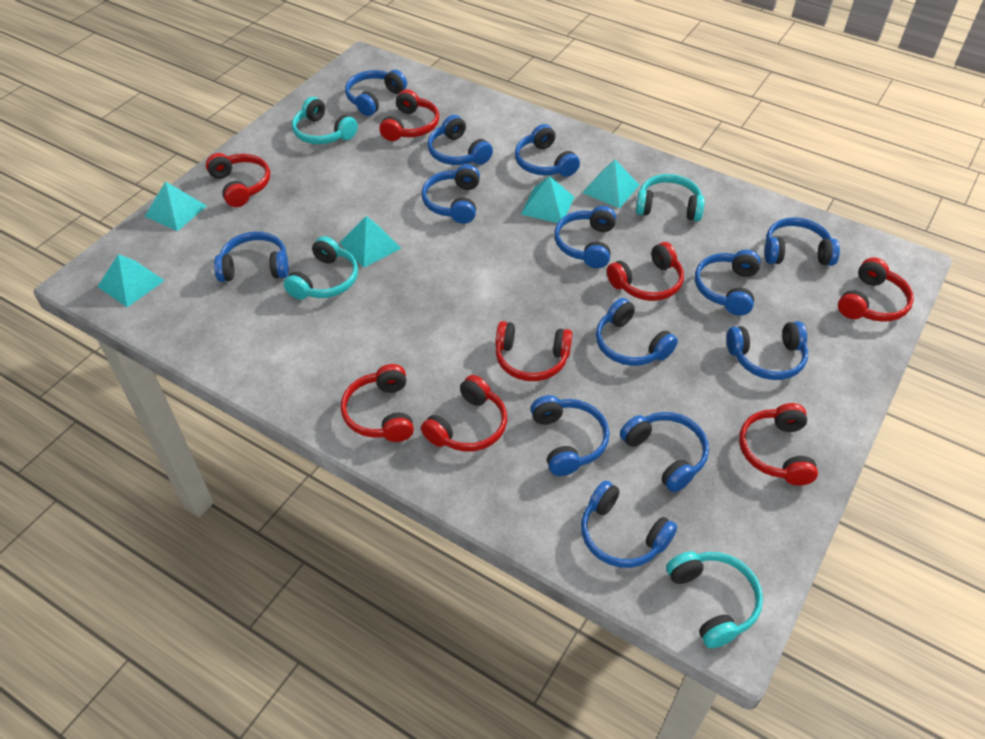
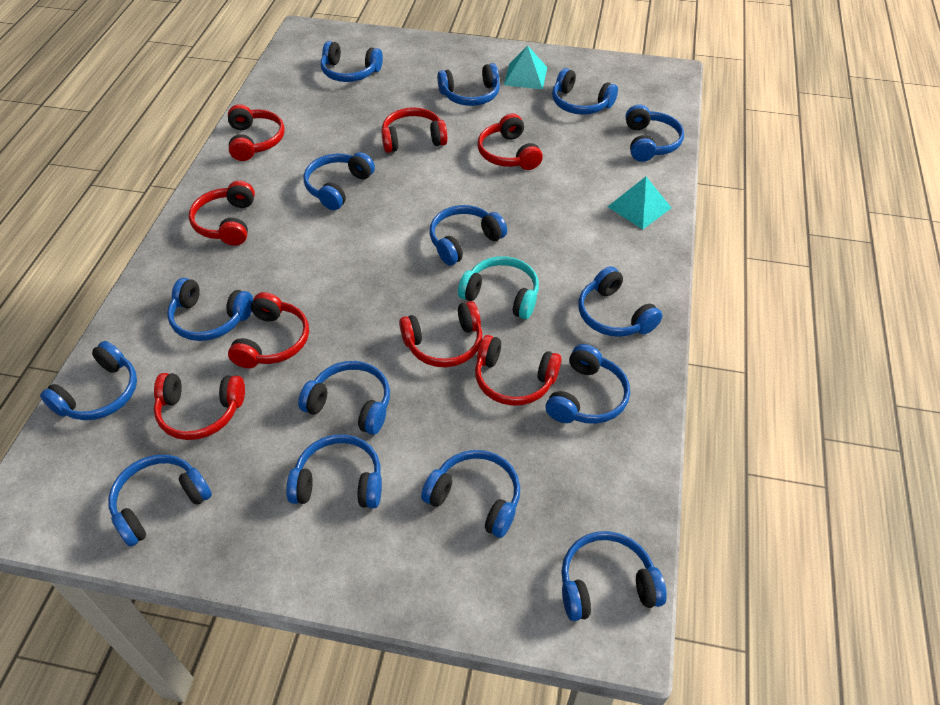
blue headphones: [214,232,289,282] [345,70,407,116] [422,164,480,224] [428,115,493,165] [515,124,580,177] [531,395,609,476] [554,206,616,268] [581,481,677,568] [596,298,678,366] [620,412,709,492] [695,250,761,316] [726,321,808,380] [764,217,840,266] = 13 -> [40,341,137,420] [108,455,212,547] [167,278,253,341] [286,434,382,508] [298,361,390,435] [304,152,375,210] [321,41,383,82] [421,450,520,538] [430,205,507,265] [437,63,500,106] [546,344,630,424] [552,68,618,115] [561,531,667,621] [578,266,663,337] [626,104,684,162] = 15
turquoise headphones: [284,236,358,300] [292,97,358,144] [636,174,705,221] [666,551,763,648] = 4 -> [458,256,539,319] = 1
turquoise pyramid: [97,254,165,307] [145,181,207,231] [340,216,401,268] [521,176,574,223] [582,159,639,208] = 5 -> [504,45,547,89] [608,177,671,229] = 2

